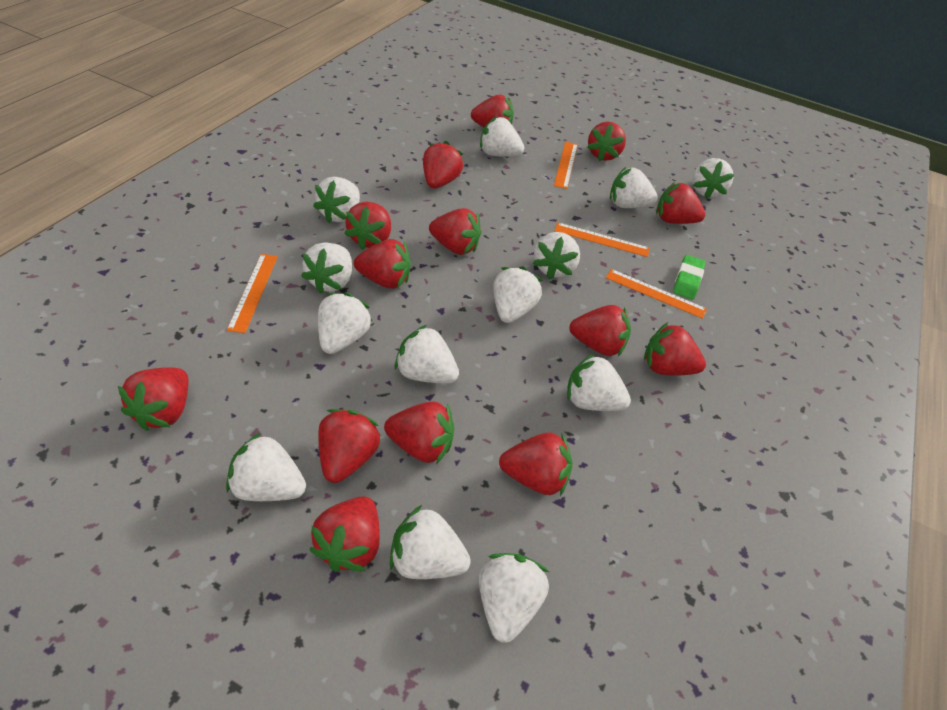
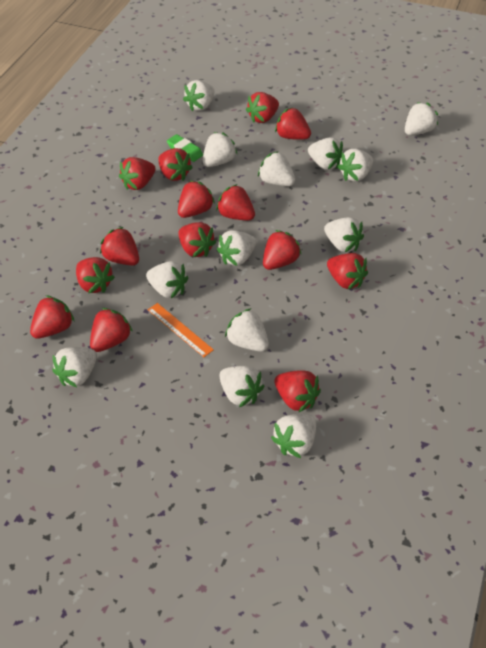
orange ruler: [227,254,278,333] [554,142,578,189] [555,222,650,257] [606,269,707,319] = 4 -> [148,303,214,357] = 1

